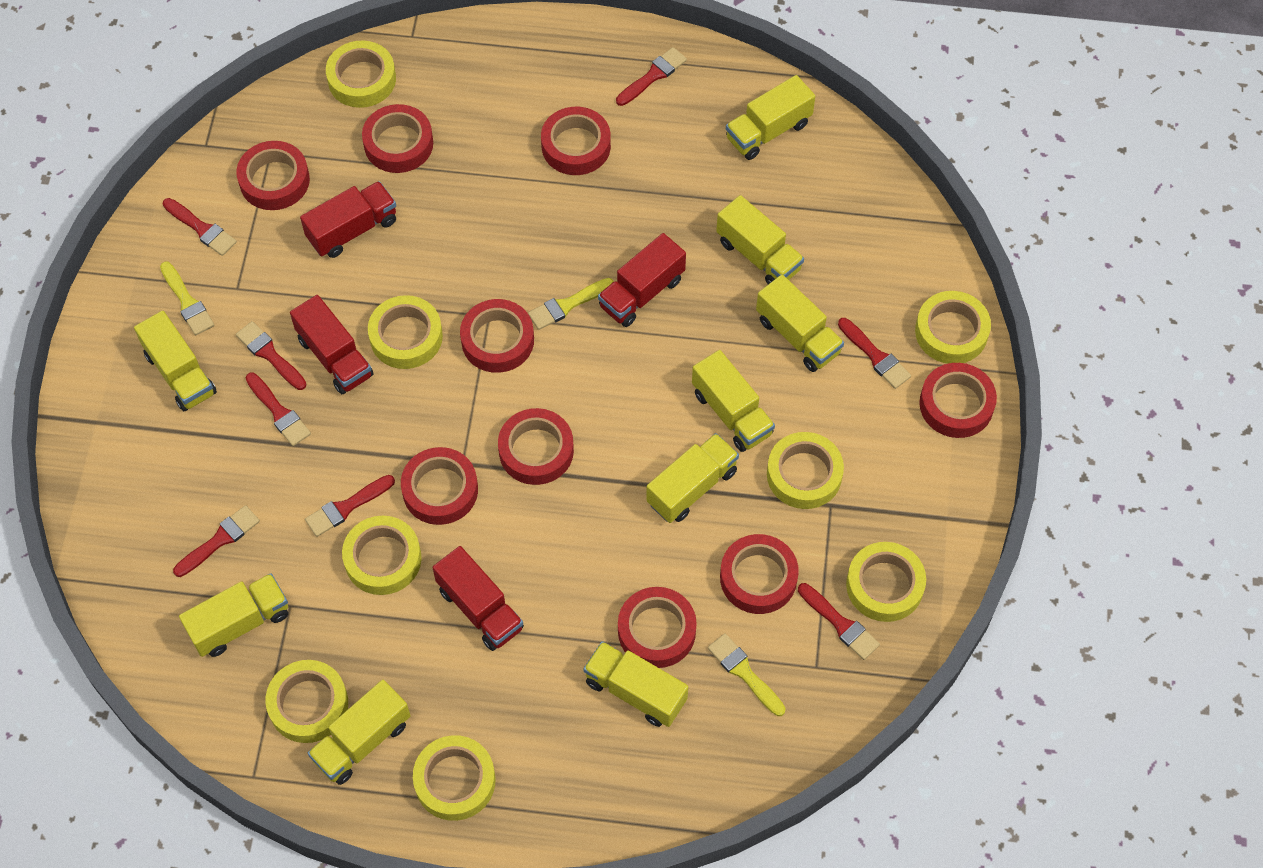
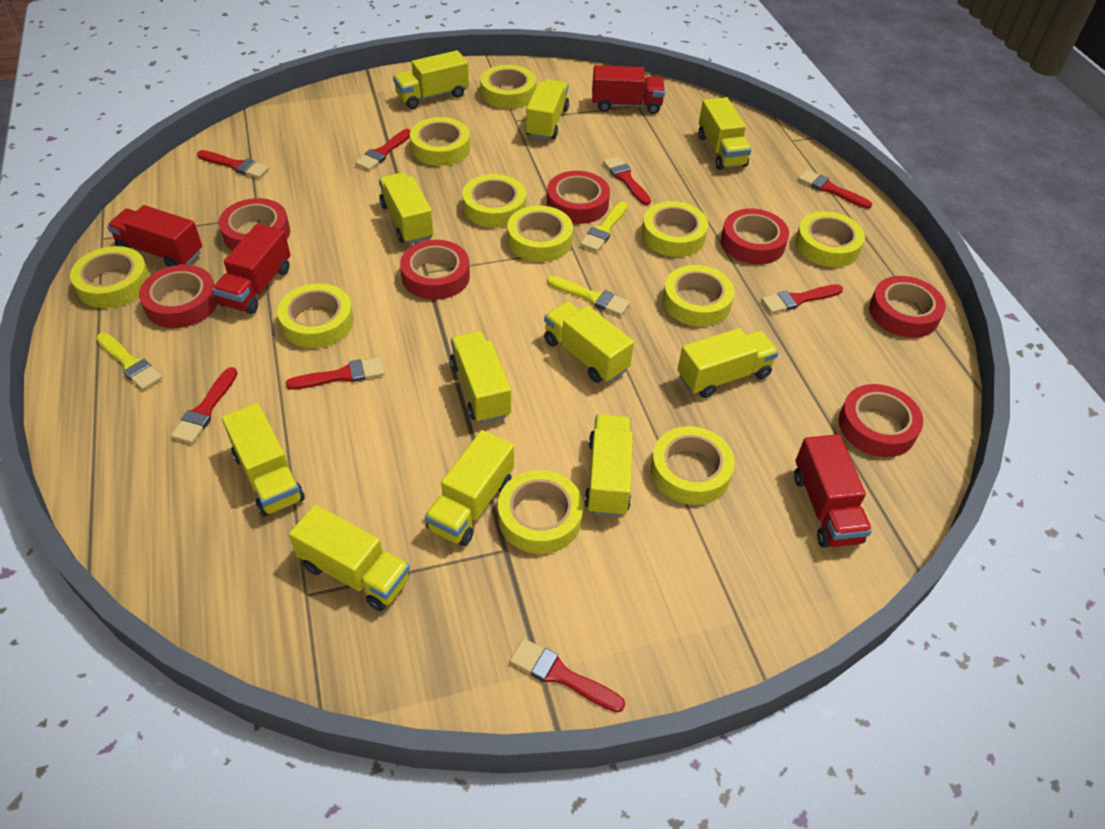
red tape: [236,141,310,210] [362,104,433,173] [401,447,478,525] [460,299,534,373] [498,408,574,485] [541,107,611,175] [618,587,697,668] [720,534,799,614] [919,363,997,438] = 9 -> [139,265,218,328] [219,198,290,251] [400,240,470,300] [547,171,610,224] [721,209,789,264] [839,384,923,457] [869,276,946,338] = 7
yellow tape: [265,660,348,743] [326,41,396,108] [342,516,422,595] [368,295,443,369] [413,735,496,821] [767,432,844,509] [846,542,926,622] [915,291,991,364] = 8 -> [70,246,150,308] [277,283,354,348] [410,117,470,166] [462,174,526,228] [481,65,536,109] [498,470,583,554] [507,205,573,262] [642,201,708,257] [651,426,735,505] [663,265,735,327] [795,211,865,267] = 11
yellow truck: [134,311,217,411] [179,573,288,657] [308,680,410,785] [583,641,688,727] [646,433,739,523] [692,350,775,452] [716,195,804,284] [726,75,815,160] [756,275,844,372] = 9 -> [222,403,305,517] [289,505,410,611] [379,172,433,244] [393,50,469,109] [425,430,514,546] [450,331,511,423] [526,79,569,140] [544,302,634,383] [585,414,633,517] [677,328,779,398] [698,97,751,170] = 11

